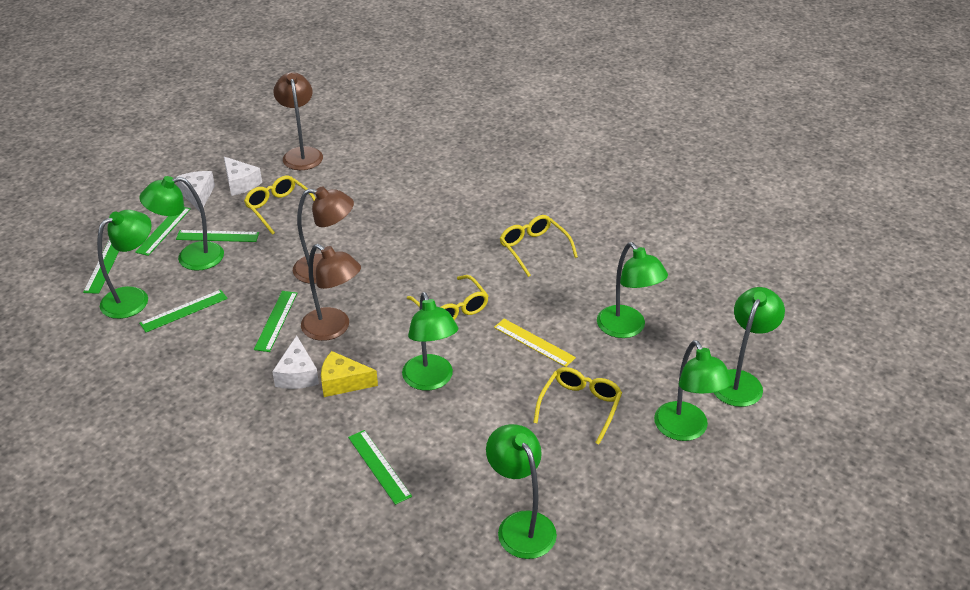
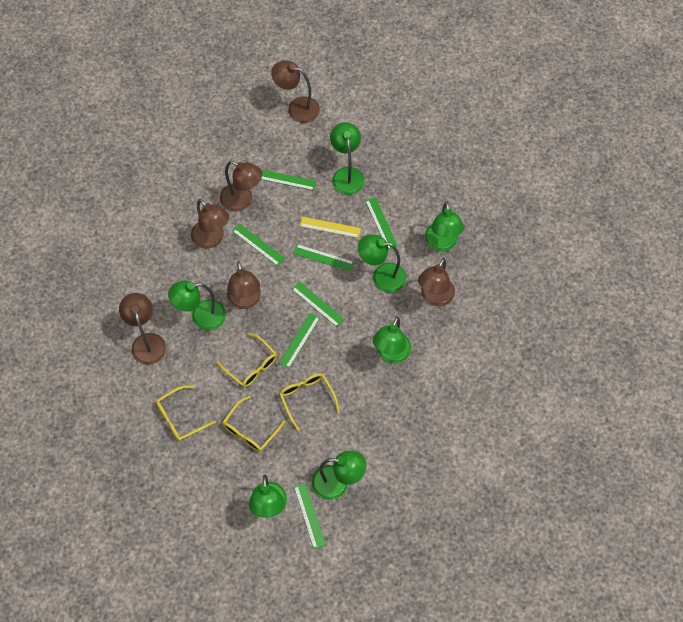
brown lamp: [274,72,323,170] [293,187,354,284] [301,244,361,341] = 3 -> [119,293,166,365] [191,199,229,249] [220,161,262,212] [227,261,261,309] [271,61,320,123] [418,258,455,306] = 6
green ruler: [83,239,119,294] [135,207,191,256] [139,290,228,332] [176,230,259,242] [254,291,297,352] [348,430,412,505] = 6 -> [232,224,285,266] [261,170,316,191] [279,313,320,369] [292,282,345,327] [293,244,354,272] [294,483,326,549] [365,197,398,250] = 7
white cheese: [177,171,215,212] [224,157,262,196] [272,336,319,389] = 3 -> none = 0
yellow cheese: [321,351,378,397] = 1 -> none = 0

